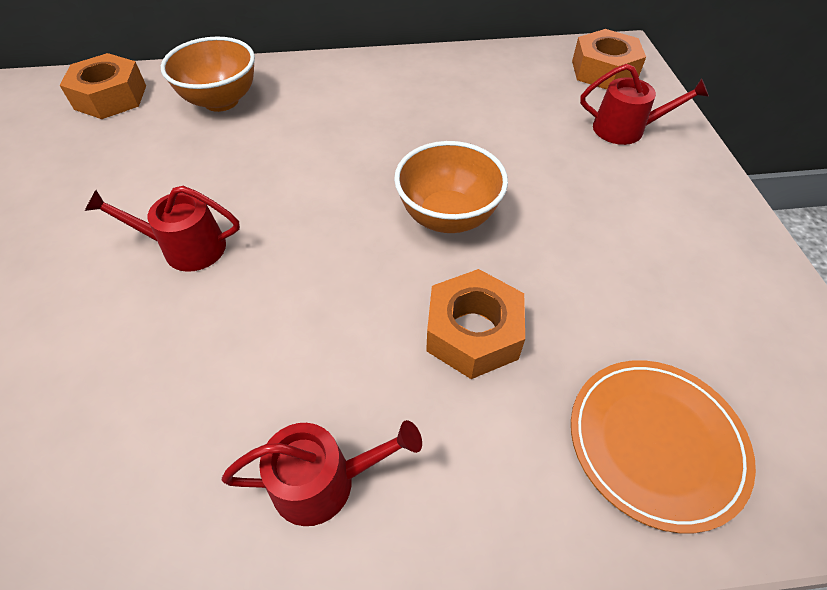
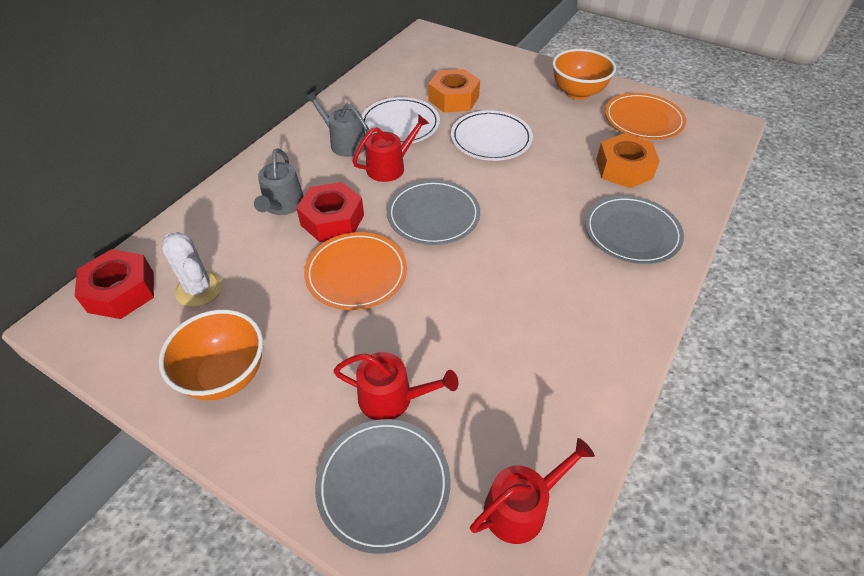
grey plate: none = 0 -> [315,419,450,554] [387,180,480,245] [585,195,684,264] = 3
grey watering can: none = 0 -> [254,148,304,215] [305,91,370,157] = 2
orange nut: [60,53,146,119] [426,269,525,379] [572,29,646,90] = 3 -> [428,69,480,113] [596,133,660,188] = 2
orange plate: [571,360,756,533] = 1 -> [304,232,407,310] [605,93,686,140] = 2
red nut: none = 0 -> [75,249,154,319] [296,182,364,242] = 2
white cactus: none = 0 -> [162,232,223,307] = 1
white plate: none = 0 -> [362,97,440,145] [451,110,533,161] = 2

